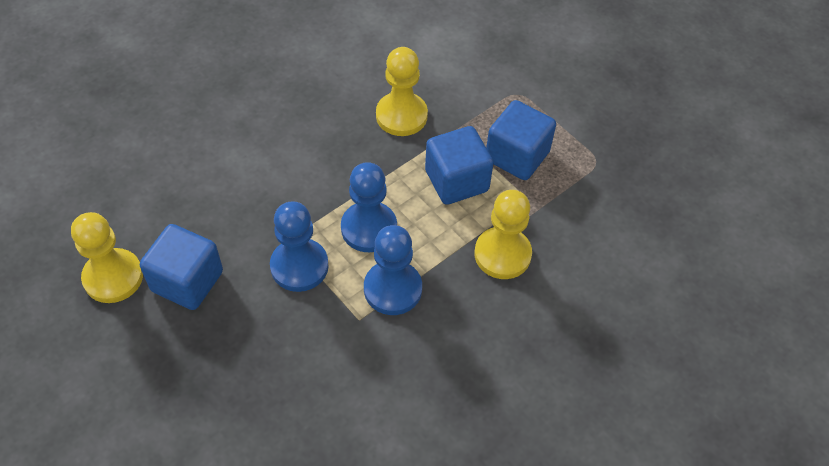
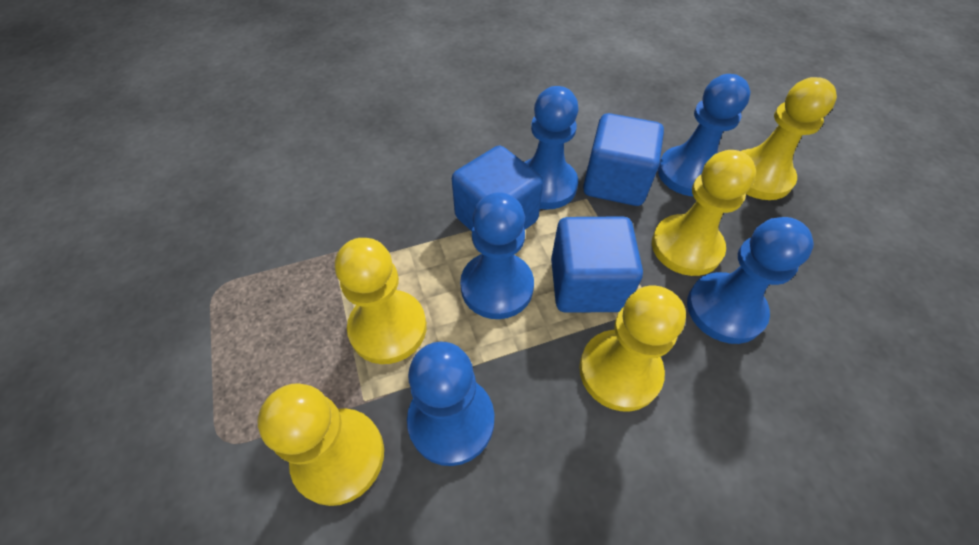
blue pawn: [270,201,329,292] [341,162,397,252] [364,225,422,315] = 3 -> [407,342,494,466] [460,192,534,319] [524,86,579,210] [658,74,750,196] [687,217,814,344] = 5
yellow pawn: [71,212,143,303] [376,47,428,136] [474,190,532,279] = 3 -> [258,383,384,506] [335,238,427,364] [579,286,686,411] [652,150,756,276] [741,77,837,200] = 5

